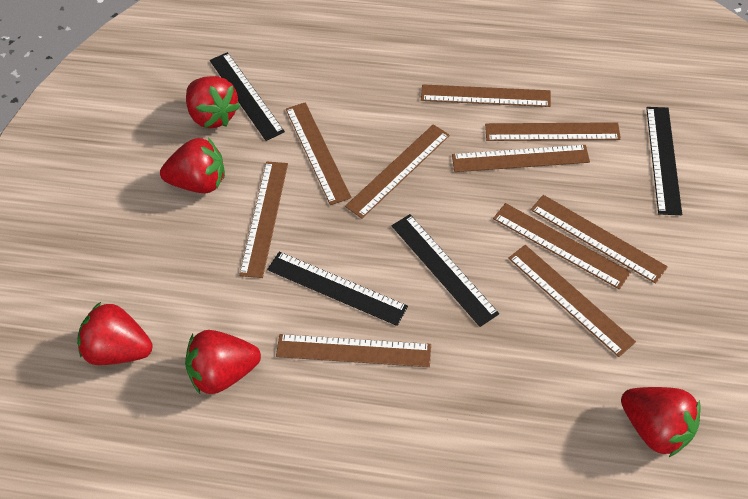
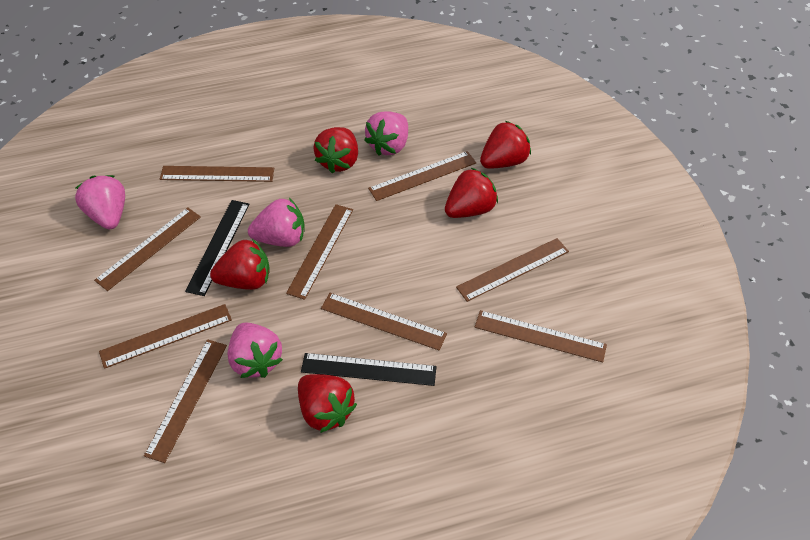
black ruler: [210,52,285,141] [267,252,408,326] [392,214,499,327] [646,107,682,215] = 4 -> [185,200,249,296] [301,353,437,386] = 2
brown ruler: [239,162,288,278] [276,334,431,367] [286,102,351,205] [345,124,450,219] [421,84,551,107] [452,145,590,172] [485,122,621,141] [493,203,631,289] [508,245,636,357] [531,195,668,284] = 10 -> [94,207,201,291] [99,304,232,369] [144,339,227,463] [160,166,274,182] [286,204,353,300] [321,293,447,351] [368,151,476,201] [456,238,569,302] [475,310,607,362] = 9
pink strawberry: none = 0 -> [75,175,125,229] [228,323,283,378] [248,198,305,247] [364,111,408,156] = 4

